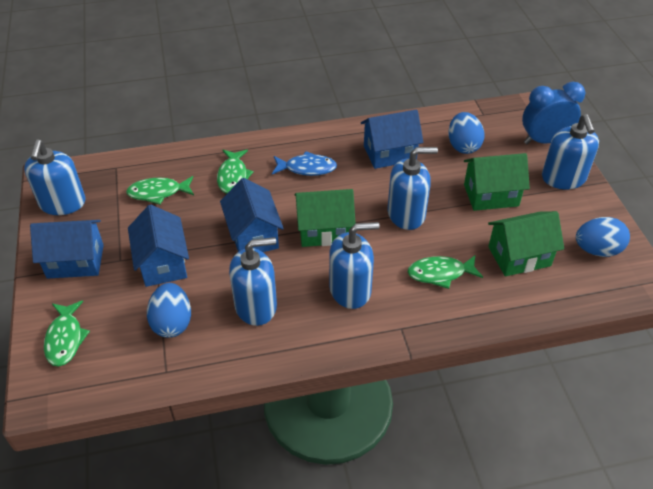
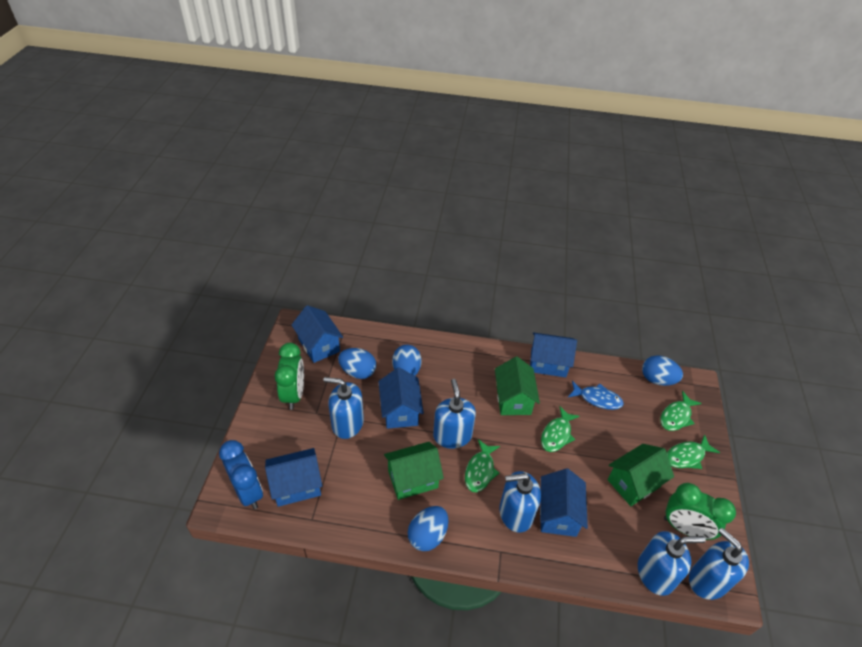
blue egg: [147,283,191,338] [448,112,484,154] [576,217,630,257] = 3 -> [338,348,376,379] [392,345,421,376] [408,506,448,551] [642,355,683,386] = 4
blue house: [30,220,104,279] [128,205,189,287] [220,178,284,252] [361,109,424,169] = 4 -> [265,448,322,507] [292,305,343,363] [378,367,424,429] [530,332,577,377] [540,468,588,537] = 5
green clock: none = 0 -> [275,343,304,410] [664,483,736,540] = 2

